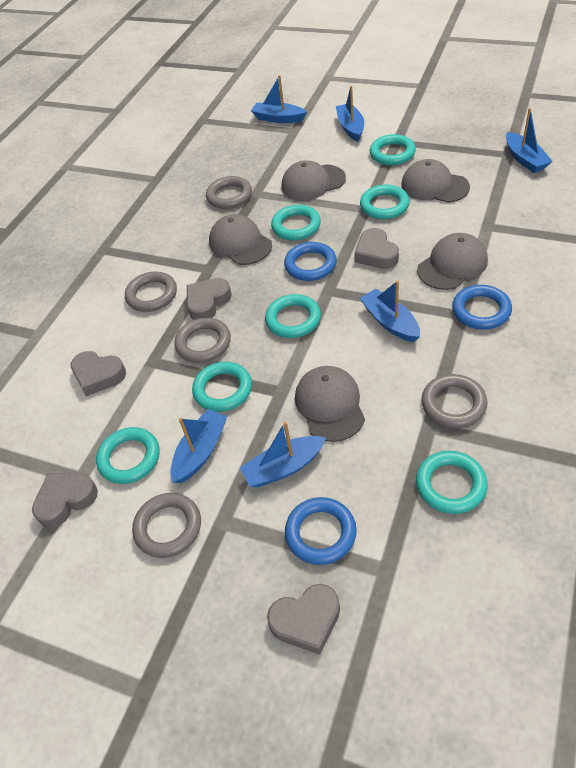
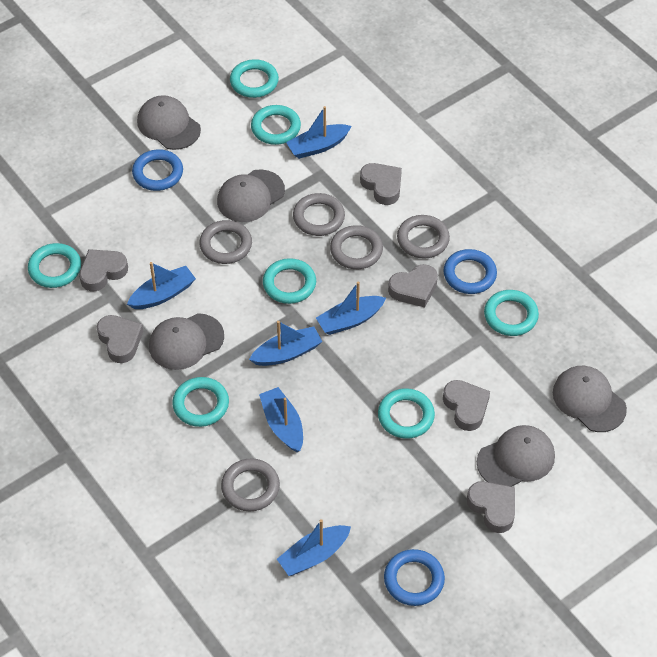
grey heart: [32,473,98,528] [71,351,126,396] [187,278,231,320] [267,584,340,655] [354,228,399,269] = 5 -> [79,249,128,291] [97,315,143,363] [360,163,402,205] [388,264,438,308] [443,380,490,431] [467,481,515,533] = 6

